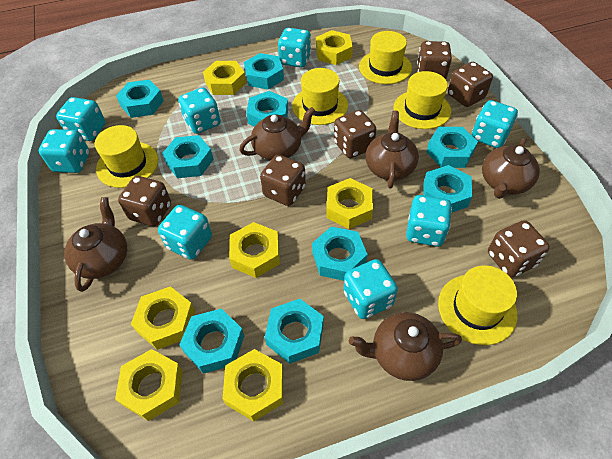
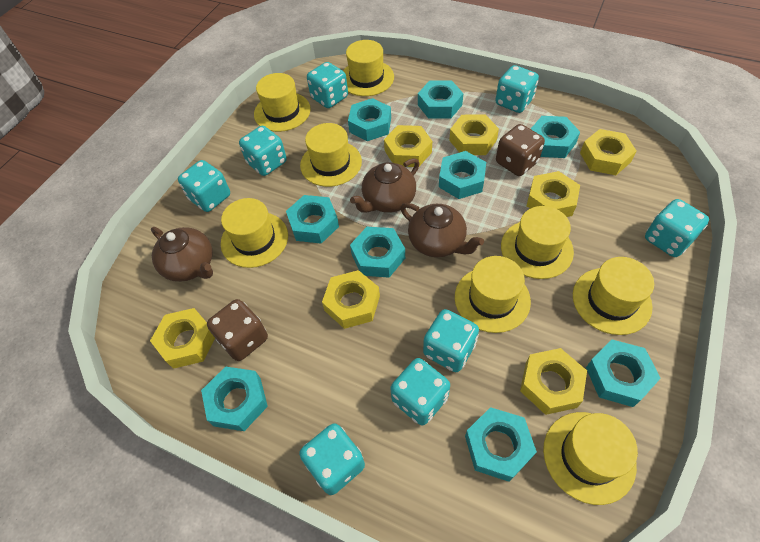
brown dice: [118,176,171,226] [260,155,306,206] [334,110,376,158] [417,41,452,79] [448,62,493,107] [488,220,550,278] = 6 -> [207,299,268,361] [496,124,545,176] = 2
brown teapot: [64,197,127,292] [239,107,315,160] [349,312,462,381] [366,111,419,189] [482,138,540,199] = 5 -> [151,227,213,282] [350,158,420,213] [401,203,484,257] = 3
yellow hat: [95,125,158,188] [292,68,348,125] [359,31,412,84] [394,71,451,129] [438,265,517,345] = 5 -> [221,198,288,268] [254,73,311,132] [300,123,362,187] [343,40,394,96] [455,256,531,333] [501,206,574,279] [543,412,638,505] [573,257,654,335] = 8

